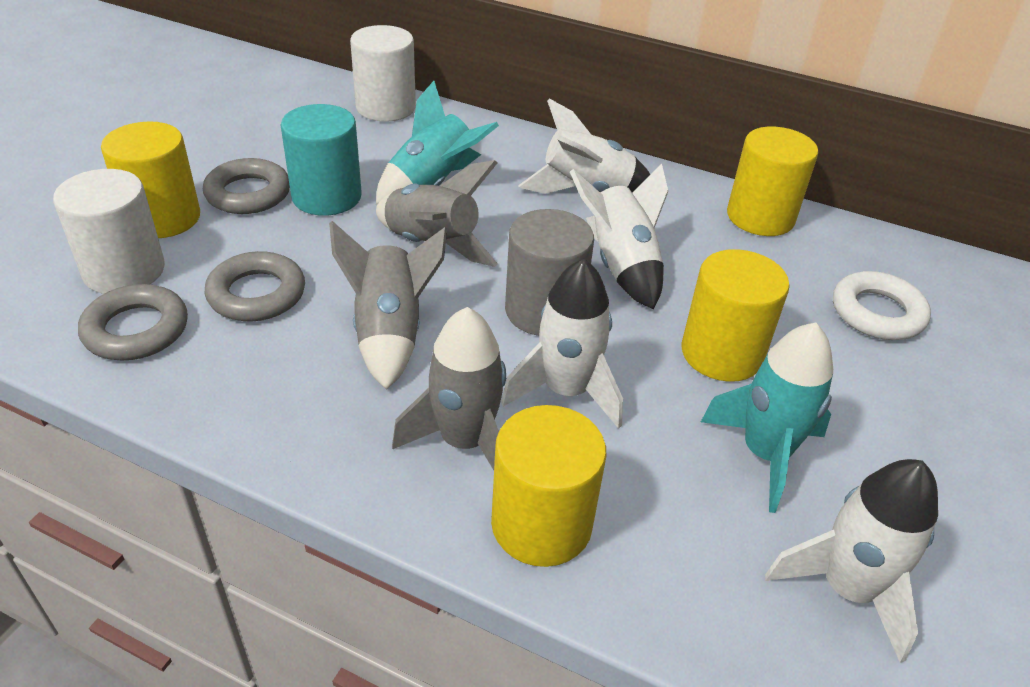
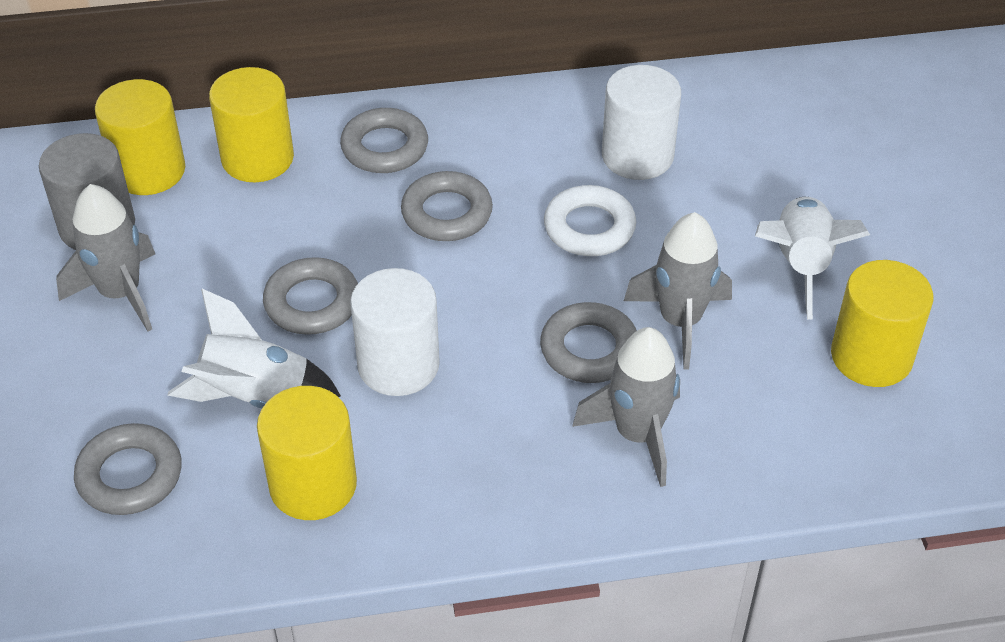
grey ring: [78,284,188,360] [203,158,290,214] [205,251,305,321] = 3 -> [74,423,182,515] [263,257,358,335] [340,108,428,173] [401,171,493,241] [540,302,637,383] = 5
turquoise cylinder: [281,104,362,216] = 1 -> none = 0
turquoise rocket: [376,81,499,204] [701,323,833,513] = 2 -> none = 0
white rocket: [501,258,623,429] [518,98,650,194] [570,164,668,309] [765,459,938,663] = 4 -> [167,289,341,408] [755,197,870,320] = 2

